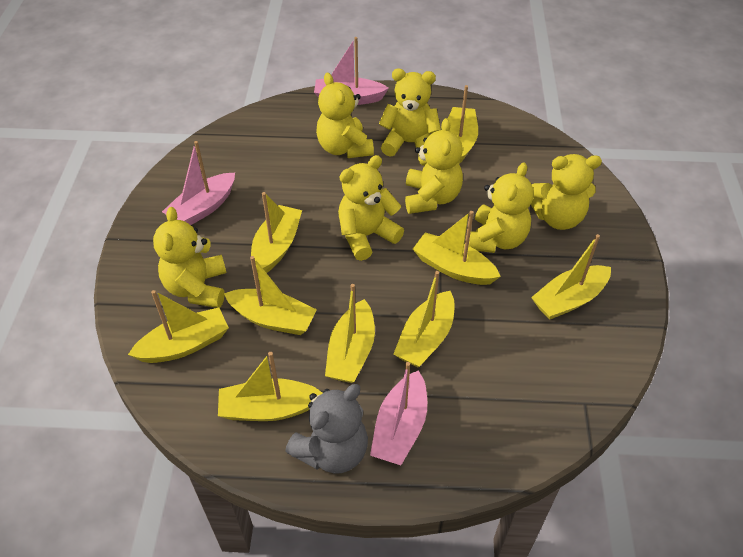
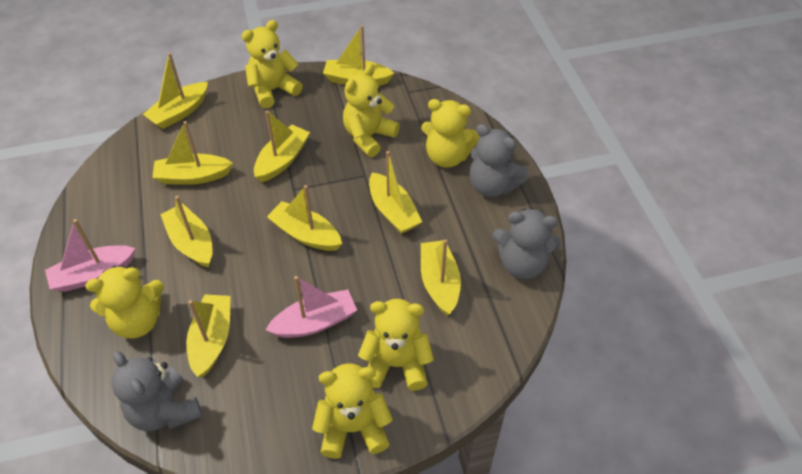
grey teddy bear: [285,384,368,474] = 1 -> [112,351,202,431] [469,124,528,197] [493,208,561,279] = 3
pink boat: [162,141,235,225] [314,37,389,105] [370,362,427,465] = 3 -> [45,219,135,292] [266,276,357,338] = 2
yellow teddy bear: [153,207,226,308] [316,72,374,158] [338,155,404,261] [379,69,441,157] [405,118,463,214] [469,162,534,253] [531,154,602,230] = 7 -> [85,265,164,339] [242,20,303,108] [312,363,393,459] [343,64,400,157] [358,299,434,391] [421,99,480,168] = 6

